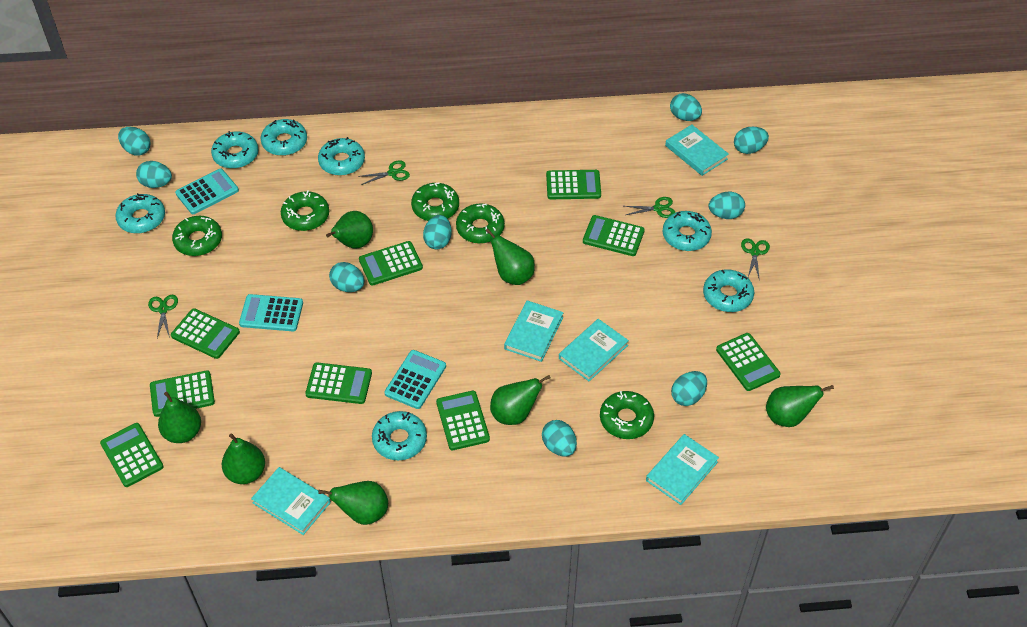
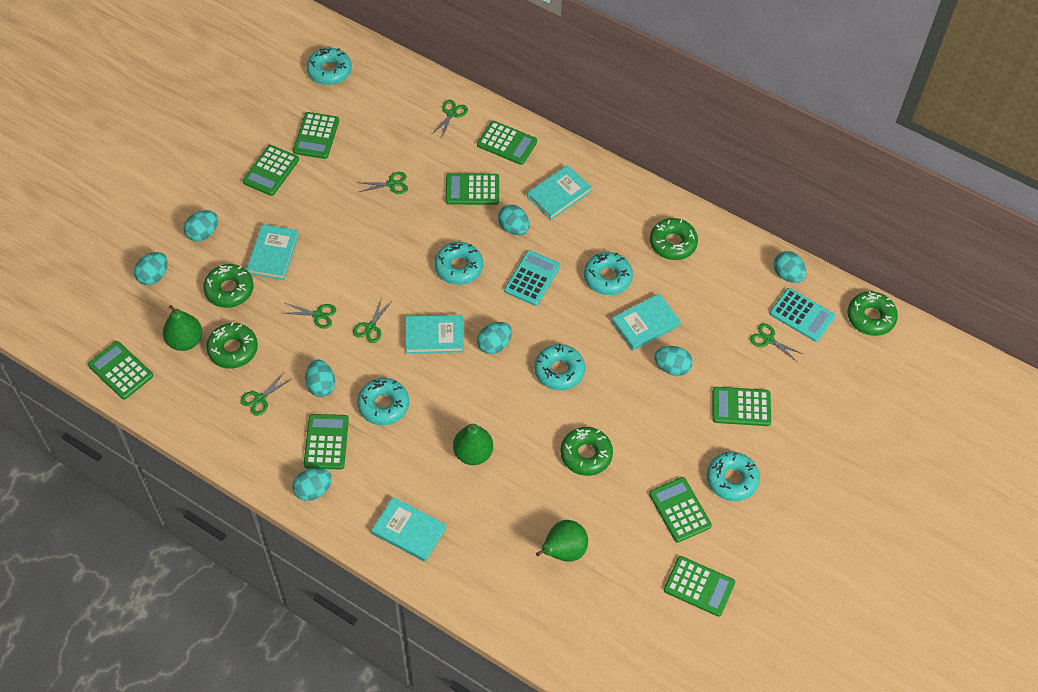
green pear: [158,392,201,443] [222,434,265,484] [319,481,388,525] [326,211,373,248] [485,228,535,285] [490,375,550,425] [766,385,834,427] = 7 -> [163,305,202,351] [453,424,493,465] [536,520,588,562] = 3
green scissors: [148,295,178,338] [358,160,410,185] [624,197,675,218] [741,238,770,281] = 4 -> [241,371,292,416] [284,303,336,329] [353,298,391,343] [357,172,408,194] [431,100,468,139] [750,323,803,362] = 6
turquoise calculator: [175,169,239,214] [239,294,303,331] [384,350,446,409] = 3 -> [504,250,560,306] [770,288,835,342] = 2
turquoise donut: [115,193,165,234] [211,131,259,169] [261,119,307,156] [318,137,365,176] [372,411,427,460] [663,211,712,251] [703,269,754,312] = 7 -> [307,48,352,85] [357,378,409,425] [434,242,483,285] [534,344,585,390] [584,252,633,295] [707,452,760,501] = 6
turquoise egg: [118,127,150,155] [136,161,172,188] [329,262,364,292] [423,215,452,249] [542,420,577,456] [670,93,702,121] [671,371,707,406] [708,192,745,219] [734,127,769,154] = 9 -> [134,252,168,285] [184,210,218,242] [292,468,332,501] [305,360,335,397] [477,322,512,354] [498,205,530,235] [654,346,693,376] [774,251,806,283] = 8

